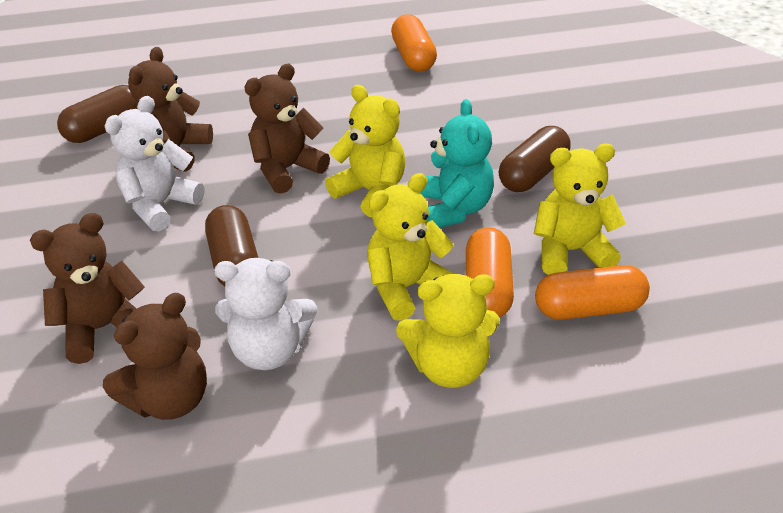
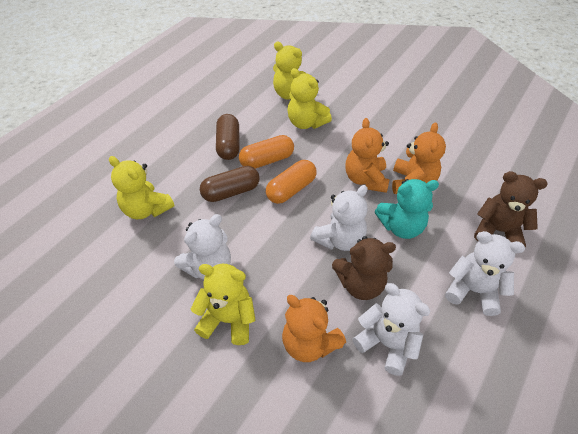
brown capsule: [57,85,138,143] [205,205,258,286] [499,126,571,192] = 3 -> [200,166,260,202] [216,114,240,160] = 2
brown teddy bear: [30,213,145,364] [103,293,207,420] [128,47,213,172] [245,64,330,194] = 4 -> [332,236,396,300] [474,171,547,248] = 2
orange capsule: [391,14,437,72] [466,227,514,318] [535,265,650,320] = 3 -> [239,135,294,169] [266,160,317,204] = 2
orange teddy bear: none = 0 -> [282,295,346,362] [345,118,389,193] [392,122,446,194] = 3
white teddy bear: [105,96,204,231] [214,258,317,370] = 2 -> [174,214,231,280] [310,185,367,251] [353,283,431,376] [445,231,525,316] = 4

